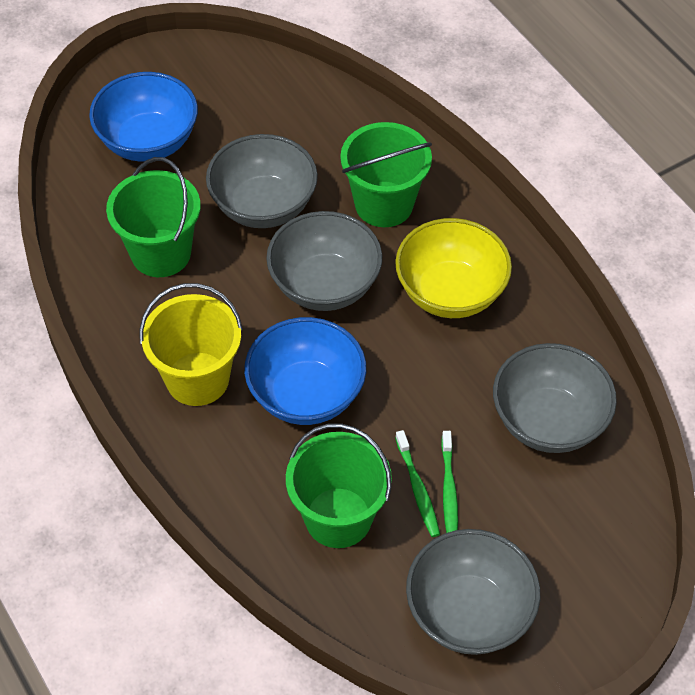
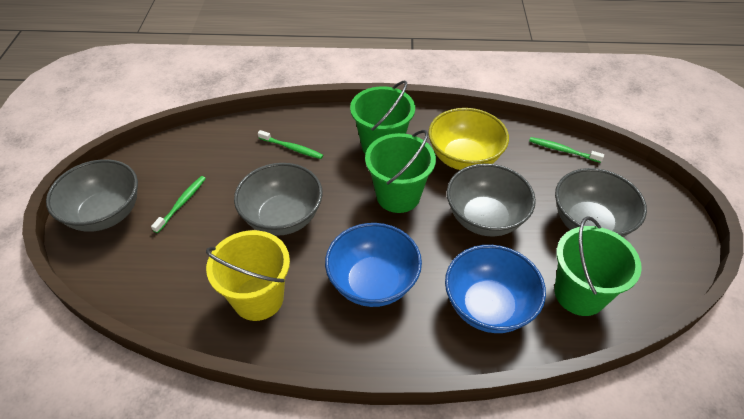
green toothbrush: [395,430,440,537] [441,431,458,533] = 2 -> [151,176,206,233] [258,130,323,159] [529,137,604,163] = 3

